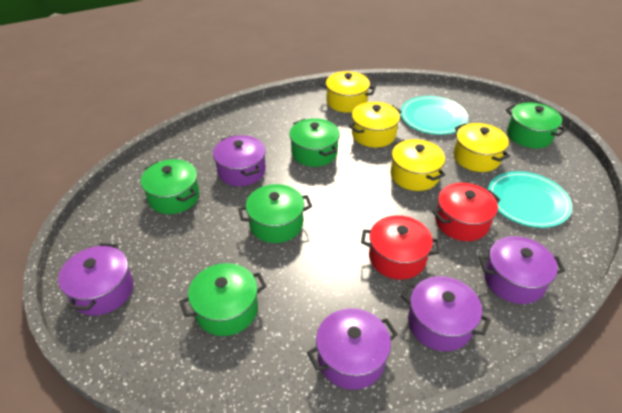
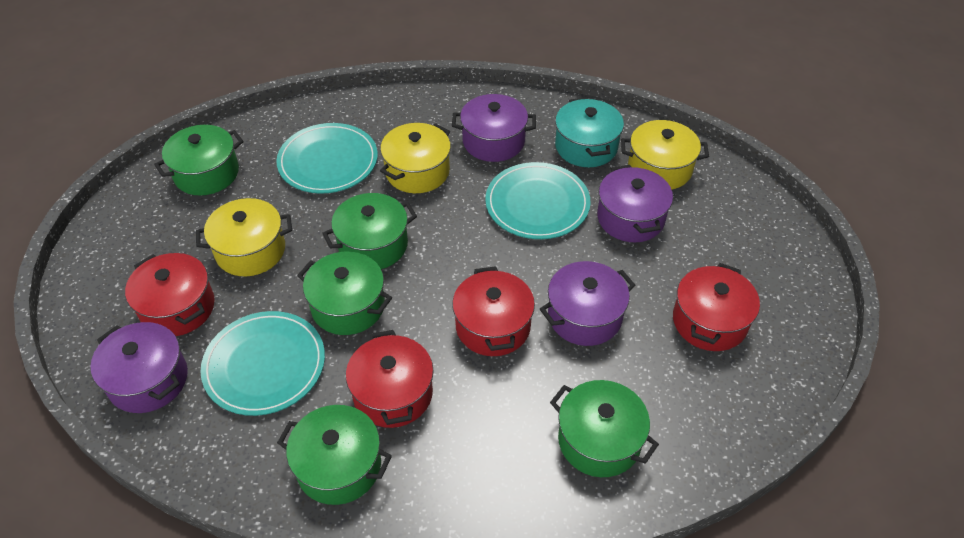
purple pot: [58,243,133,315] [213,135,266,186] [307,308,398,390] [401,276,491,351] [479,236,565,304] = 5 -> [90,322,188,413] [452,94,536,162] [540,261,635,346] [597,165,673,242] = 4
red pot: [361,215,440,280] [432,183,500,241] = 2 -> [125,253,215,336] [346,330,433,428] [452,266,535,356] [673,263,760,351] = 4
turquoise plate: [400,96,468,135] [488,171,572,228] = 2 -> [200,311,325,416] [276,123,378,194] [485,162,591,239] = 3
turquoise pot: none = 0 -> [555,97,624,167] = 1
yellow pot: [320,71,376,113] [349,102,402,147] [391,139,445,191] [453,123,510,172] = 4 -> [196,198,292,276] [380,123,451,193] [621,120,709,190] = 3

